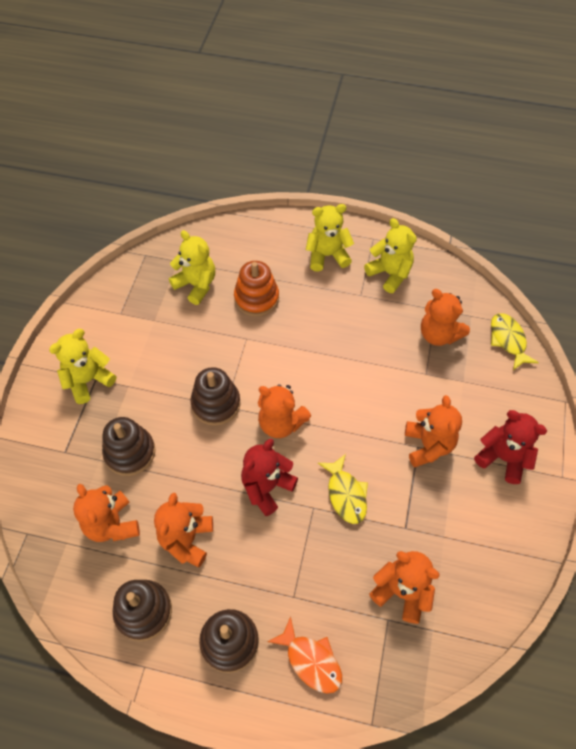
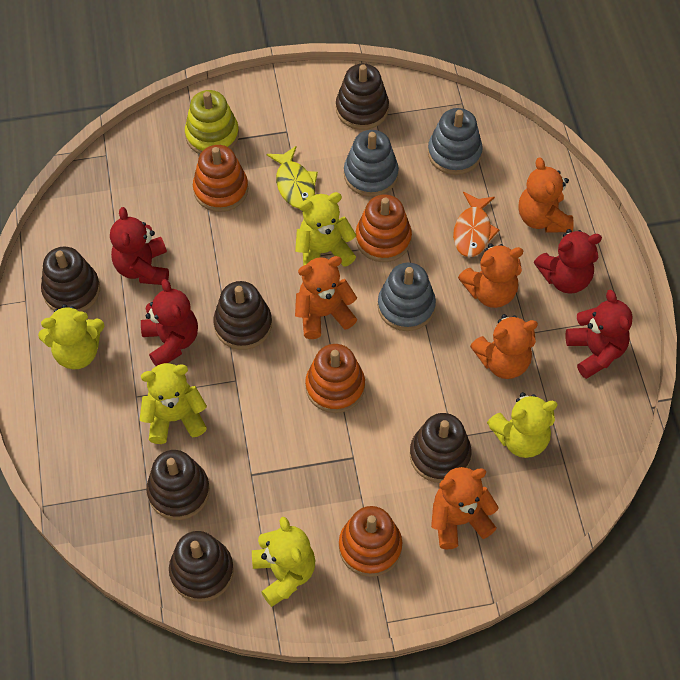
brown stacking toy: [102,417,155,476] [113,580,172,641] [190,367,241,426] [199,609,259,673] = 4 -> [41,247,100,312] [147,450,210,520] [169,531,234,602] [213,281,272,350] [336,64,389,130] [410,413,472,483] = 6
grey stacking toy: none = 0 -> [344,130,399,197] [378,263,436,331] [428,108,483,175] = 3
orange stacking toy: [234,261,279,317] = 1 -> [193,145,248,212] [305,344,365,413] [339,506,402,577] [356,194,412,262] = 4
orange teddy bear: [73,484,140,542] [154,493,213,567] [258,384,311,438] [369,551,440,624] [405,395,462,468] [421,289,470,346] = 6 -> [295,256,357,339] [431,467,499,549] [458,244,523,308] [470,314,538,379] [518,157,574,233] = 5
red teddy bear: [241,439,298,516] [474,410,547,484] = 2 -> [110,207,169,285] [141,279,198,366] [534,229,602,294] [566,290,632,379] = 4
yellow fish: [318,454,368,524] [491,313,539,370] = 2 -> [267,146,318,208] = 1
yellow stacking toy: none = 0 -> [185,90,239,154] = 1
yellow teddy bear: [49,329,116,404] [169,230,215,305] [306,204,354,272] [364,218,417,293] = 4 -> [38,304,105,369] [140,363,207,444] [252,517,315,607] [295,192,357,267] [487,392,558,458] = 5

